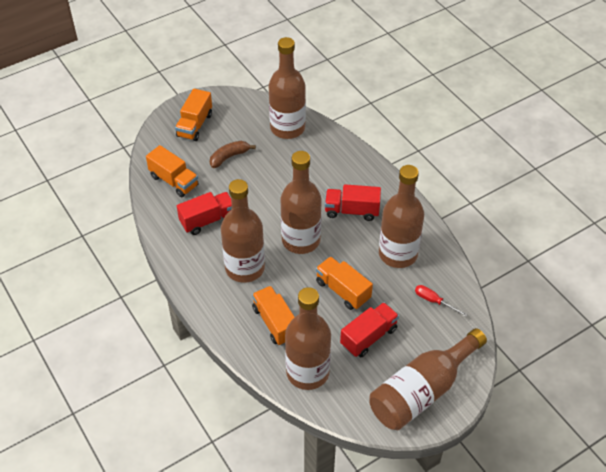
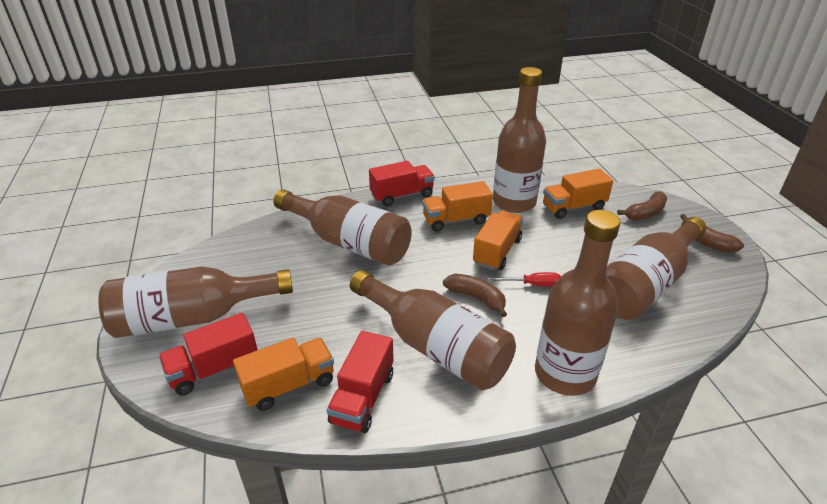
brown banana: [210,141,256,168] = 1 -> [443,274,507,317] [617,191,668,220] [680,214,744,253] = 3

